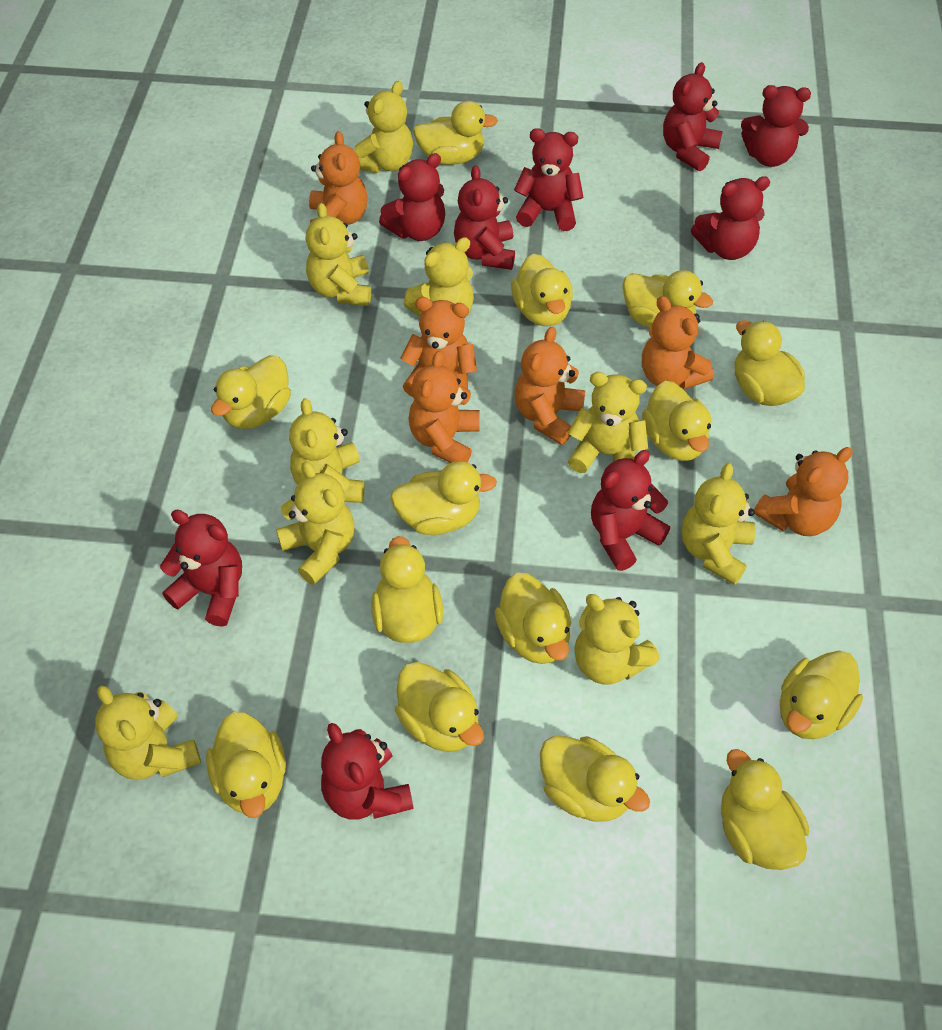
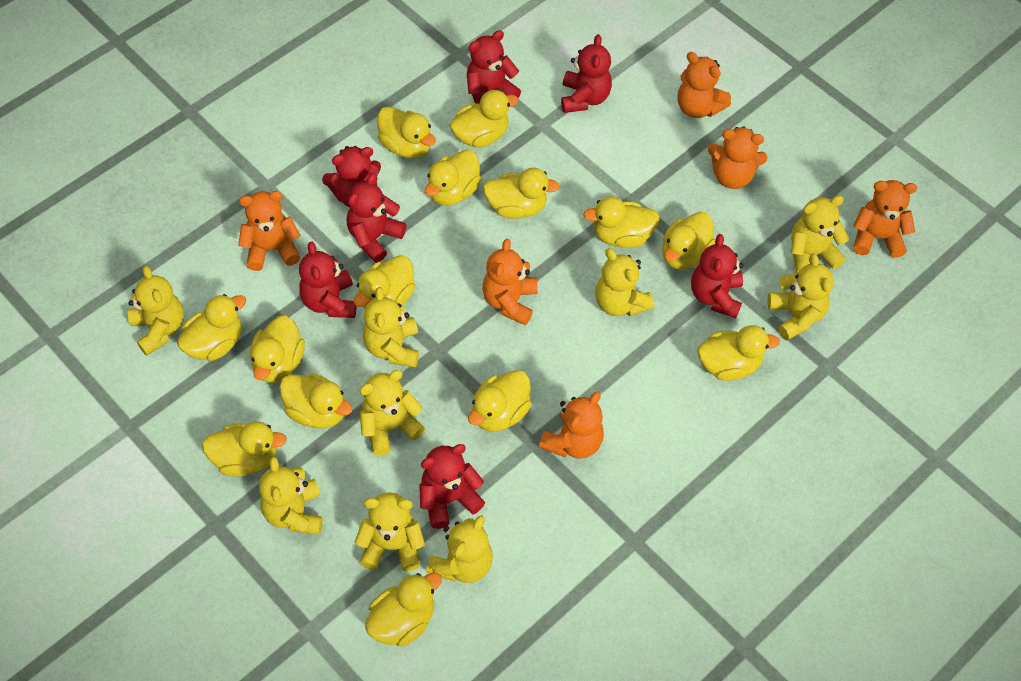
red teddy bear: [160,510,242,627] [321,723,414,820] [379,153,445,241] [454,165,515,270] [514,128,584,231] [591,450,670,571] [663,62,723,171] [691,176,770,260] [741,85,811,167] = 9 -> [299,242,357,318] [322,146,381,207] [346,173,407,263] [419,444,485,529] [467,30,521,103] [561,34,612,113] [691,234,744,319] = 7

